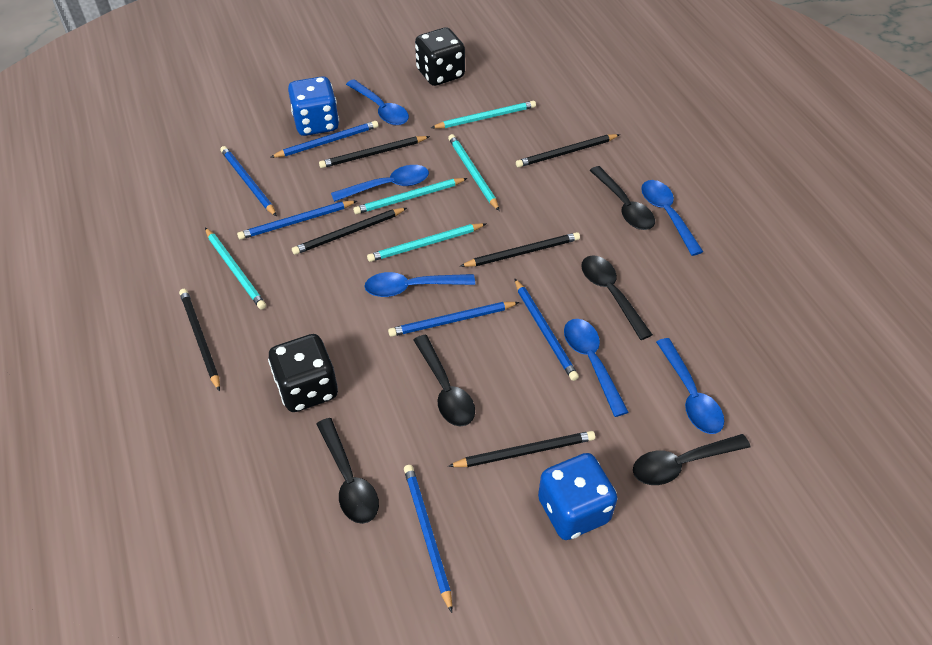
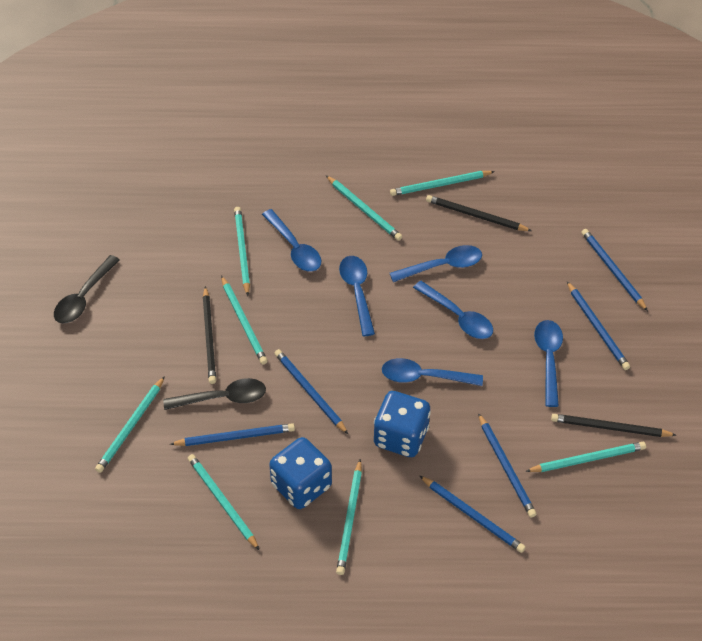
black dice: [268,334,338,412] [415,27,465,86] = 2 -> none = 0
black pencil: [179,289,220,392] [292,208,407,255] [319,136,430,168] [448,431,595,467] [460,232,580,267] [516,134,620,168] = 6 -> [203,286,216,384] [426,195,532,231] [551,414,676,437] = 3
black spoon: [317,418,379,524] [413,335,475,427] [581,255,653,340] [589,166,655,230] [633,434,750,485] = 5 -> [54,255,120,324] [163,378,266,410] = 2
turquoise pencil: [205,228,266,310] [353,178,468,214] [367,223,486,262] [431,101,536,128] [448,134,499,211] = 5 -> [95,376,165,473] [188,454,260,551] [221,276,268,365] [234,207,250,296] [326,175,402,241] [336,459,362,575] [390,171,495,196] [525,442,646,472] = 8

